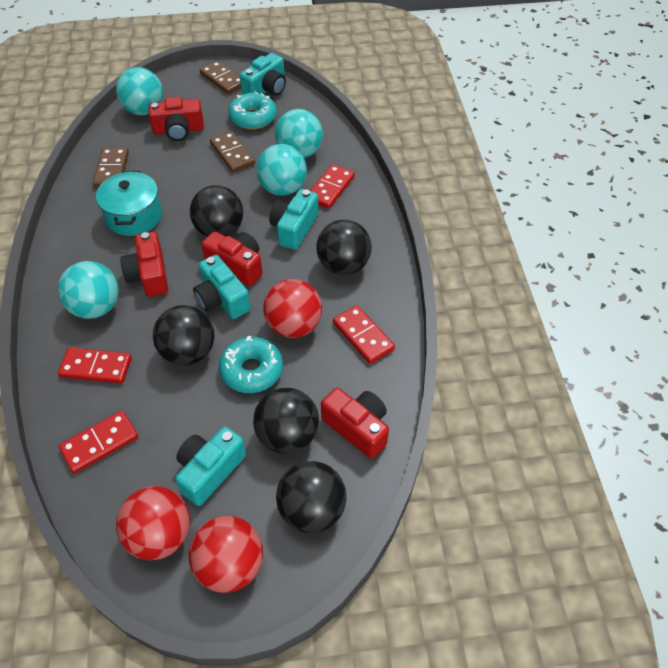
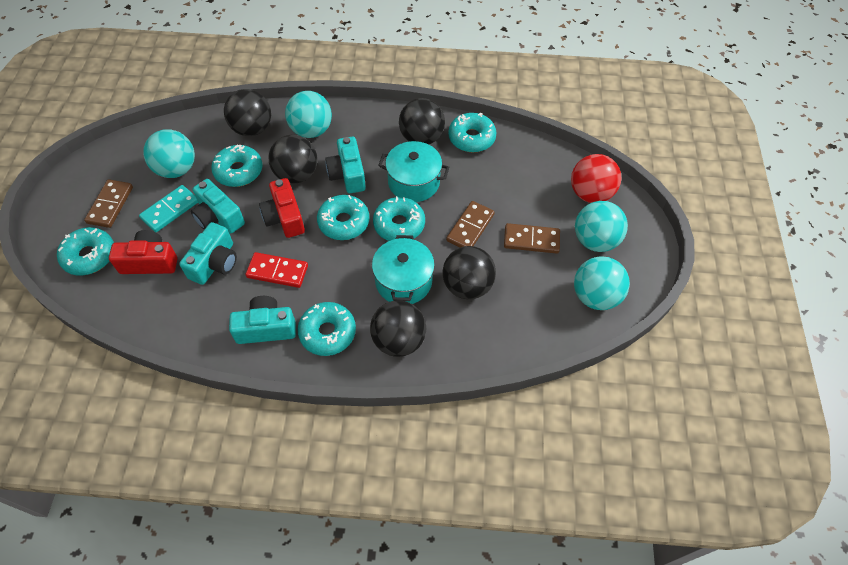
red ball: [116,486,190,560] [189,516,263,593] [263,279,322,338] = 3 -> [571,154,621,203] = 1
red camera: [120,232,168,297] [148,97,204,141] [202,231,263,286] [321,388,389,459] = 4 -> [109,230,178,274] [259,178,305,238] = 2
red domino: [58,347,132,384] [59,411,138,474] [310,164,355,209] [333,305,395,364] = 4 -> [246,252,308,288] = 1
turquoise domino: none = 0 -> [139,185,198,232] = 1
turquoise donut: [219,336,283,393] [228,91,277,129] = 2 -> [57,227,114,276] [211,145,262,187] [298,302,356,356] [317,195,369,240] [373,196,425,241] [448,113,497,152] = 6
turquoise pot: [96,171,162,236] = 1 -> [372,235,435,304] [378,141,449,202] = 2

